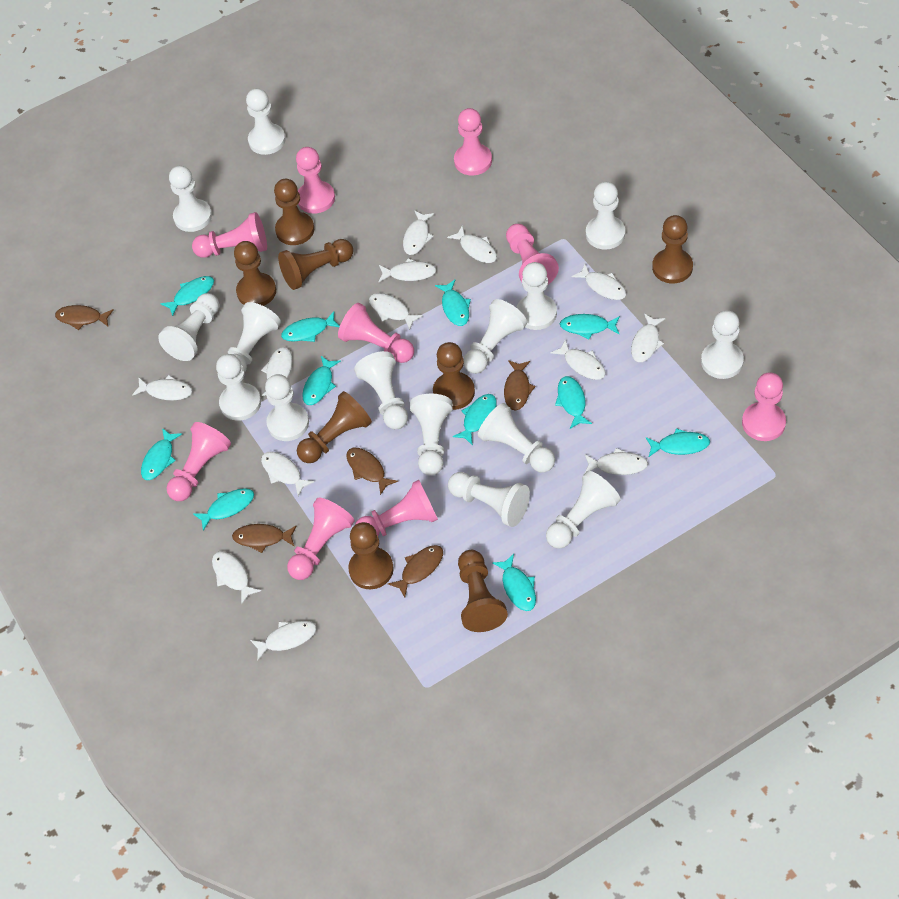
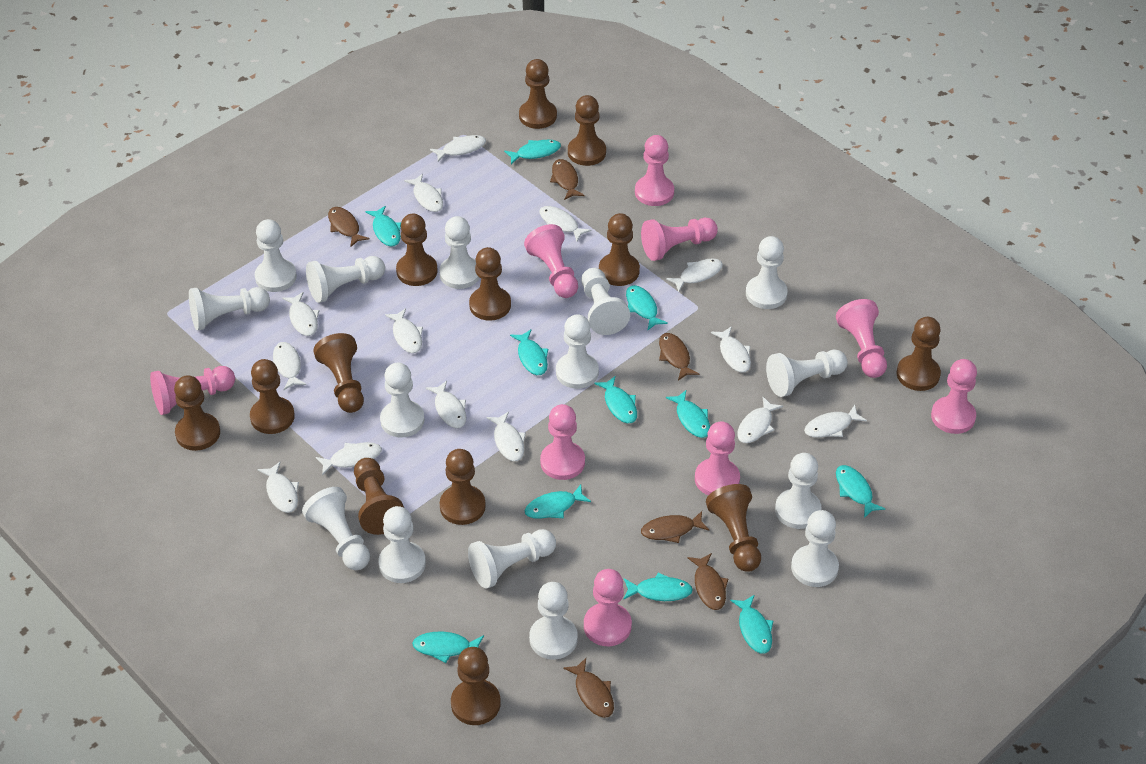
brown fish: [55,305,113,330] [232,524,296,553] [346,448,398,495] [388,545,443,597] [504,360,536,411] = 5 -> [328,207,370,247] [550,159,585,200] [563,658,614,718] [641,511,709,543] [659,333,699,381] [687,553,728,610] = 6
brown pawn: [234,241,276,306] [274,179,314,245] [278,239,353,290] [297,391,372,463] [348,522,394,589] [433,342,475,410] [458,550,508,632] [652,215,693,284] = 8 -> [174,375,220,451] [250,359,295,434] [313,333,364,413] [354,458,404,535] [396,213,438,286] [440,449,486,525] [451,647,501,725] [469,247,511,321] [519,59,557,129] [568,95,606,166] [599,213,640,286] [706,484,761,572] [897,317,941,391] = 13
white fish: [132,375,192,401] [212,551,261,605] [250,621,316,661] [261,347,292,396] [261,452,314,496] [369,293,423,330] [379,258,436,282] [403,210,434,255] [447,226,497,263] [551,340,606,380] [572,264,626,300] [584,448,648,475] [631,313,666,362] = 13 -> [258,462,299,513] [272,342,306,390] [282,292,319,336] [316,442,382,476] [385,308,423,353] [404,173,443,212] [426,381,466,428] [430,135,486,162] [486,411,526,461] [539,206,591,241] [666,259,723,292] [711,326,751,372] [737,397,783,443] [804,405,867,438] = 14

